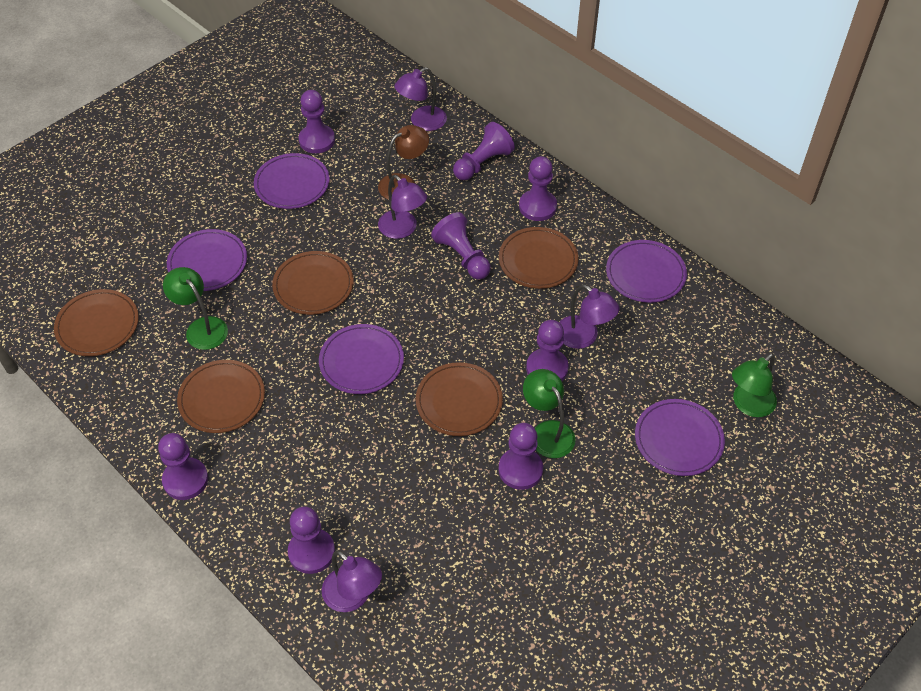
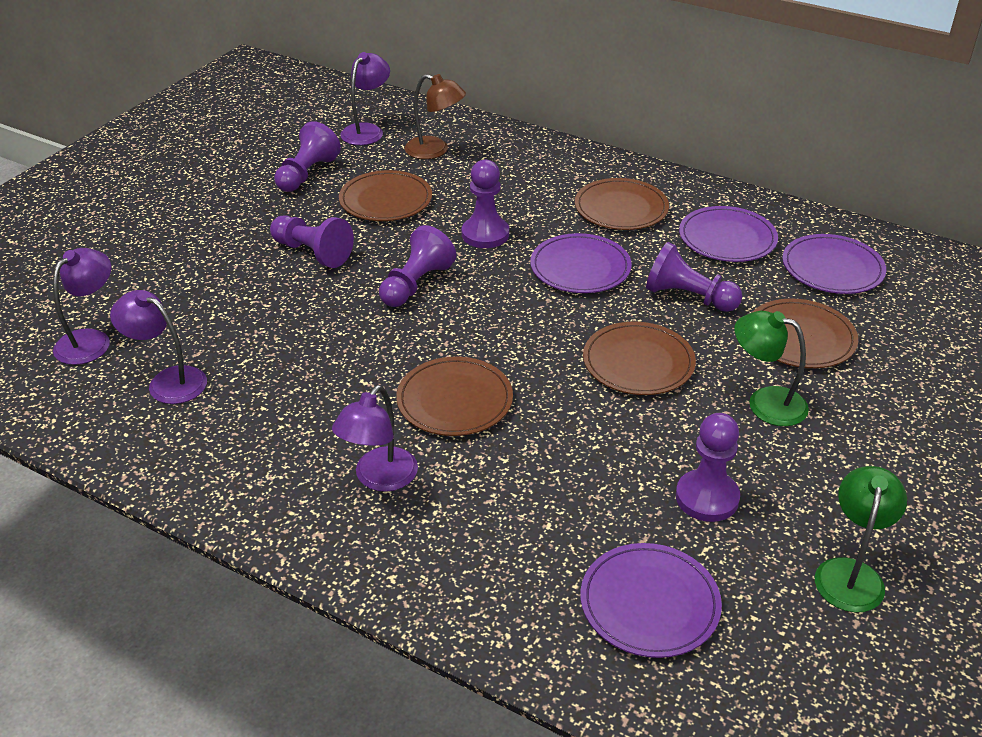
green lamp: [163,267,228,350] [523,369,575,458] [732,353,777,417] = 3 -> [734,311,809,426] [815,466,907,613] = 2
purple pawn: [158,433,208,500] [288,506,335,574] [298,90,335,153] [431,212,491,280] [453,122,515,180] [498,423,543,490] [519,156,557,221] [526,320,569,381] = 8 -> [270,215,354,268] [274,121,341,192] [379,225,456,307] [462,160,509,248] [646,242,742,312] [676,413,740,522] = 6
purple plate: [167,229,247,291] [254,153,330,209] [319,324,404,394] [606,240,687,303] [635,399,725,476] = 5 -> [530,233,632,293] [580,543,722,658] [679,206,778,262] [782,234,886,294] = 4

